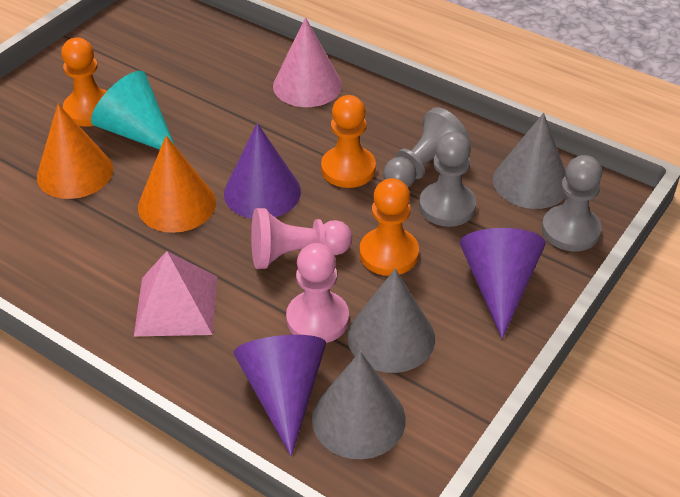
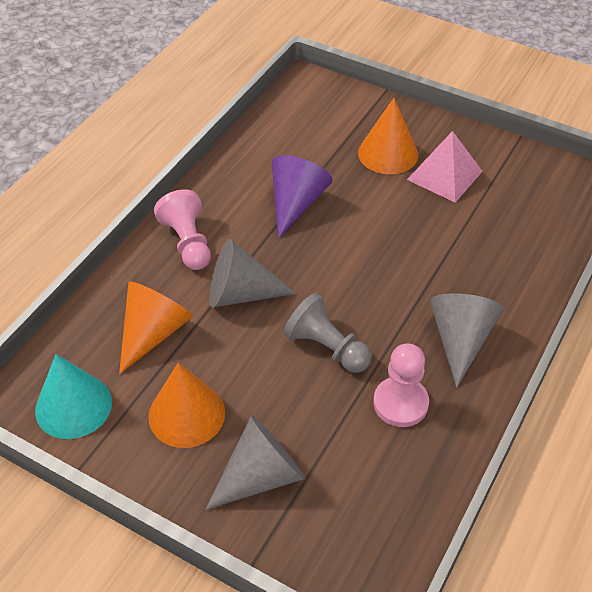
grey pawn: [383,107,470,187] [419,132,476,227] [542,155,602,251] = 3 -> [284,293,372,373] = 1
orange cone: [37,104,113,199] [138,136,216,233] = 2 -> [119,281,193,374] [148,363,225,448] [358,98,418,174] = 3
orange pawn: [61,37,107,127] [321,95,376,188] [360,178,419,276] = 3 -> none = 0
pink cone: [273,17,342,107] = 1 -> none = 0
purple cone: [224,123,301,219] [234,335,326,456] [460,228,546,339] = 3 -> [272,155,333,238] = 1

